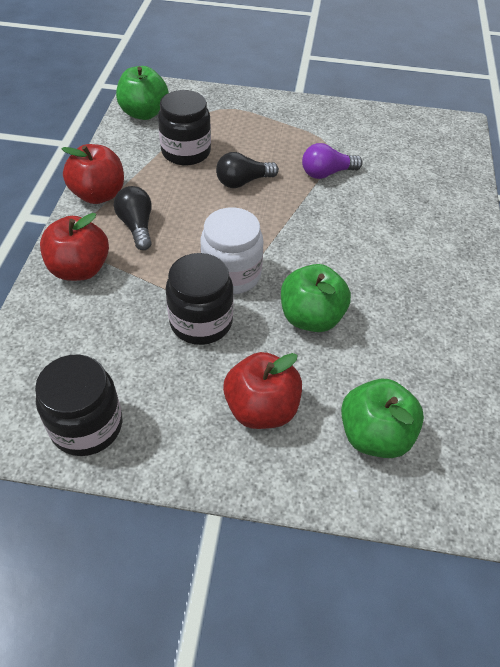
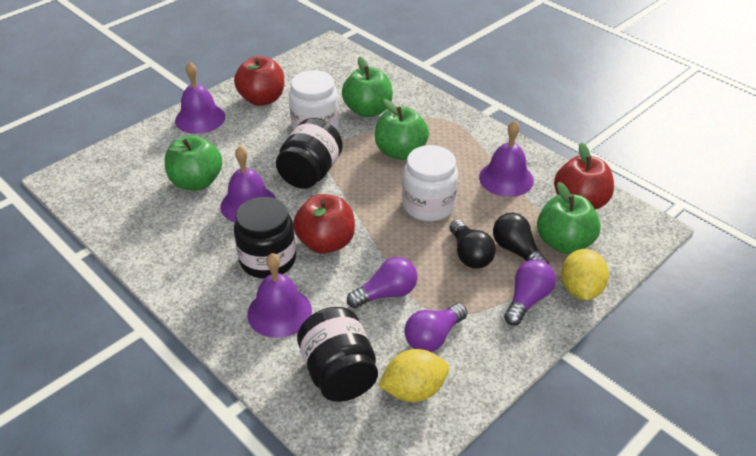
green apple: [116,66,169,120] [281,264,351,332] [341,379,424,458] = 3 -> [165,135,222,190] [342,57,393,117] [375,99,429,160] [537,182,601,254] = 4
purple bell: none = 0 -> [175,62,225,134] [220,146,276,222] [247,253,312,338] [479,121,534,197] = 4
purple light bulb: [302,143,363,179] = 1 -> [347,257,417,308] [404,303,468,352] [504,259,556,325] = 3
white jar: [200,207,264,294] = 1 -> [289,70,339,130] [402,145,458,221] = 2
yellow lemon: none = 0 -> [378,349,449,402] [561,249,609,300] = 2

